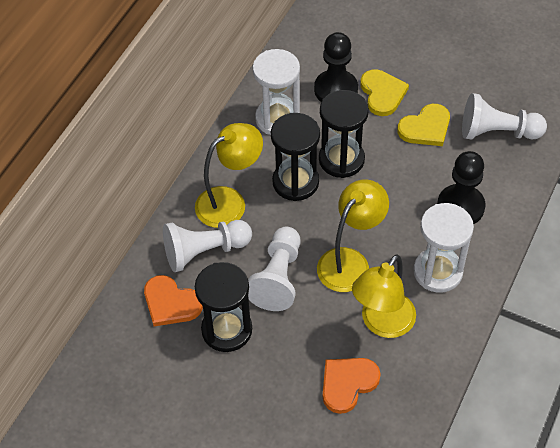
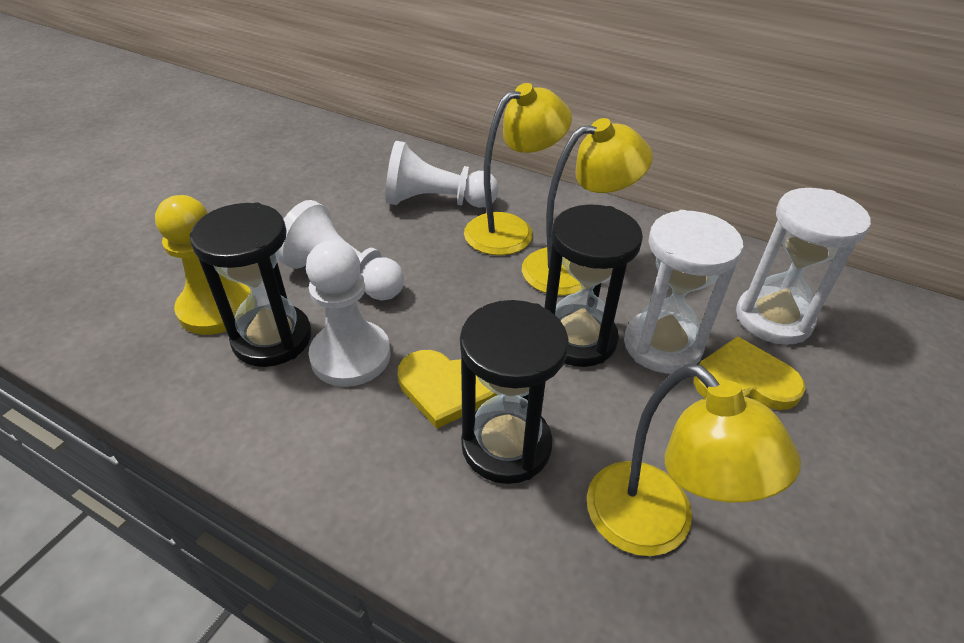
black pawn: [314,32,358,102] [437,151,485,224] = 2 -> none = 0
orange heart: [144,275,203,326] [323,358,381,414] = 2 -> none = 0
yellow pawn: none = 0 -> [155,195,251,335] = 1

